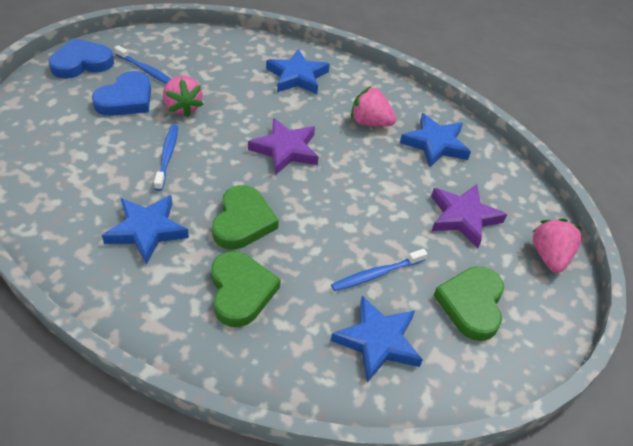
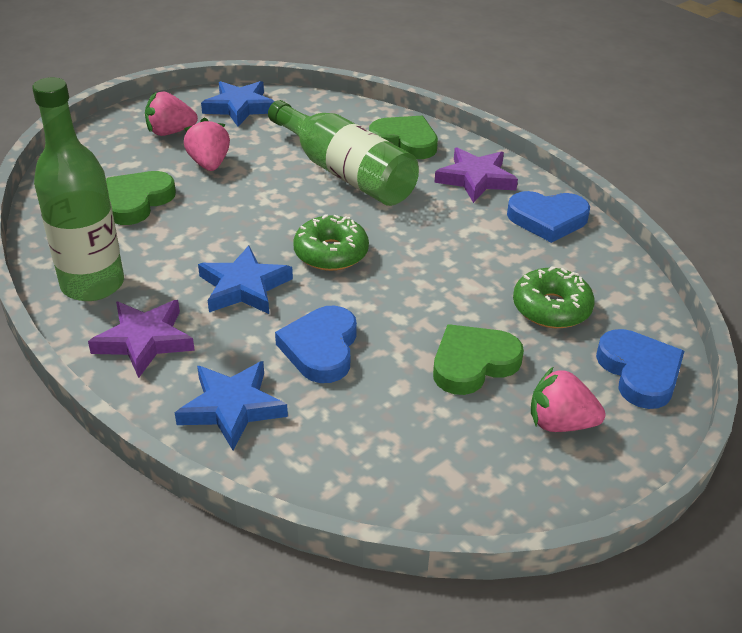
blue heart: [49,38,114,79] [92,71,151,116] = 2 -> [275,306,357,383] [507,191,590,243] [596,329,685,409] = 3
blue star: [102,195,189,265] [266,49,330,94] [331,296,423,383] [400,113,471,168] = 4 -> [175,361,288,451] [198,245,293,314] [201,81,275,127] = 3
blue toothbrush: [114,45,171,84] [154,124,178,191] [331,249,427,291] = 3 -> none = 0
green bottle: none = 0 -> [32,77,124,301] [268,100,419,206] = 2
green donut: none = 0 -> [293,214,369,271] [513,266,595,328] = 2

